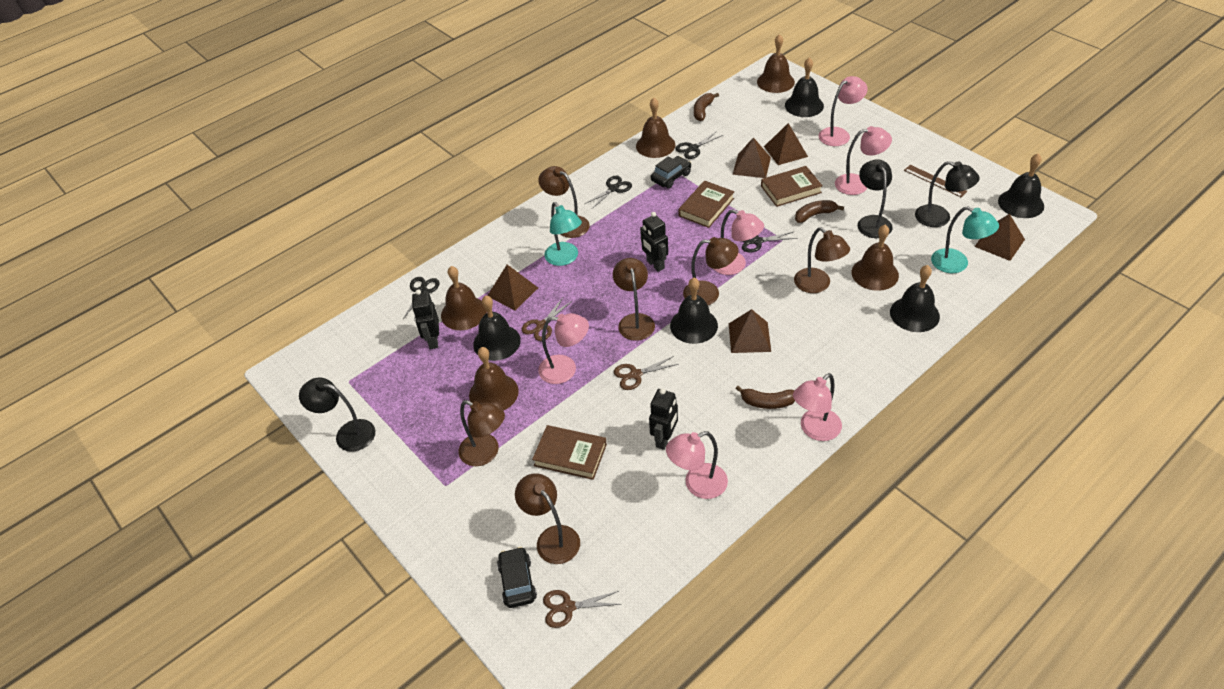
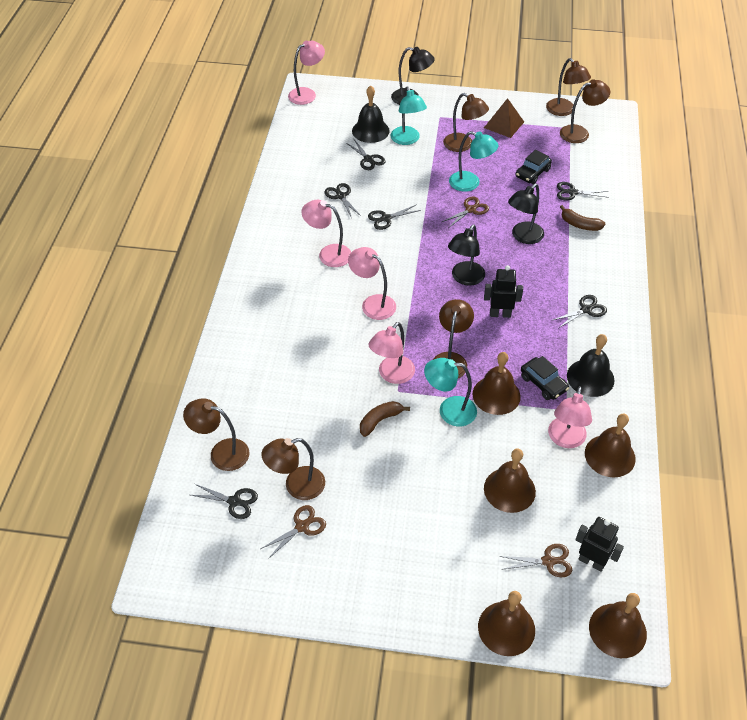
black bell: [473,296,521,361] [670,278,718,344] [785,57,824,117] [890,265,940,332] [998,153,1044,218] = 5 -> [352,85,390,143] [567,334,615,397] = 2
black robot: [412,289,439,349] [640,212,668,272] [649,388,678,450] = 3 -> [484,265,523,318] [576,517,624,572] = 2
black scissors: [403,277,439,320] [585,176,632,209] [675,131,723,159] [742,231,798,253] = 4 -> [191,484,258,519] [324,183,361,218] [346,140,385,170] [368,204,421,230] [551,295,607,328] [557,182,609,201] = 6
brown banana: [694,93,719,121] [736,386,795,409] [795,200,844,223] = 3 -> [360,401,410,437] [560,205,605,231] = 2
brown book: [532,425,607,480] [679,180,735,228] [761,166,823,207] = 3 -> none = 0
brown pyramid: [487,264,538,310] [729,309,771,353] [732,137,771,178] [764,123,808,165] [974,214,1025,261] = 5 -> [484,98,524,138] = 1
brown ruler: [904,165,967,197] = 1 -> none = 0
pink lamp: [538,313,589,384] [666,431,728,499] [714,209,764,275] [793,373,842,441] [818,76,868,146] [835,126,892,195] = 6 -> [288,41,325,105] [301,200,351,267] [348,247,396,320] [369,322,415,384] [548,386,592,448] = 5
turquoise lamp: [544,202,582,266] [931,206,999,273] = 2 -> [391,86,427,145] [424,358,477,427] [449,131,499,192] = 3

